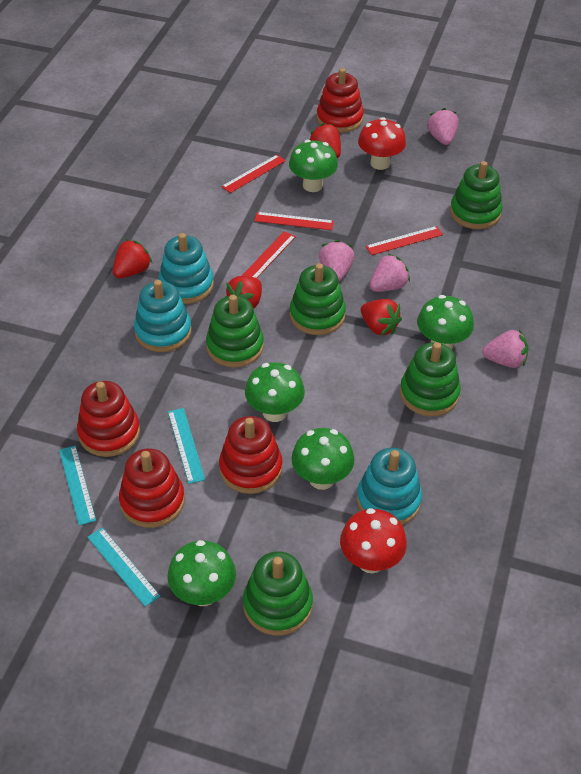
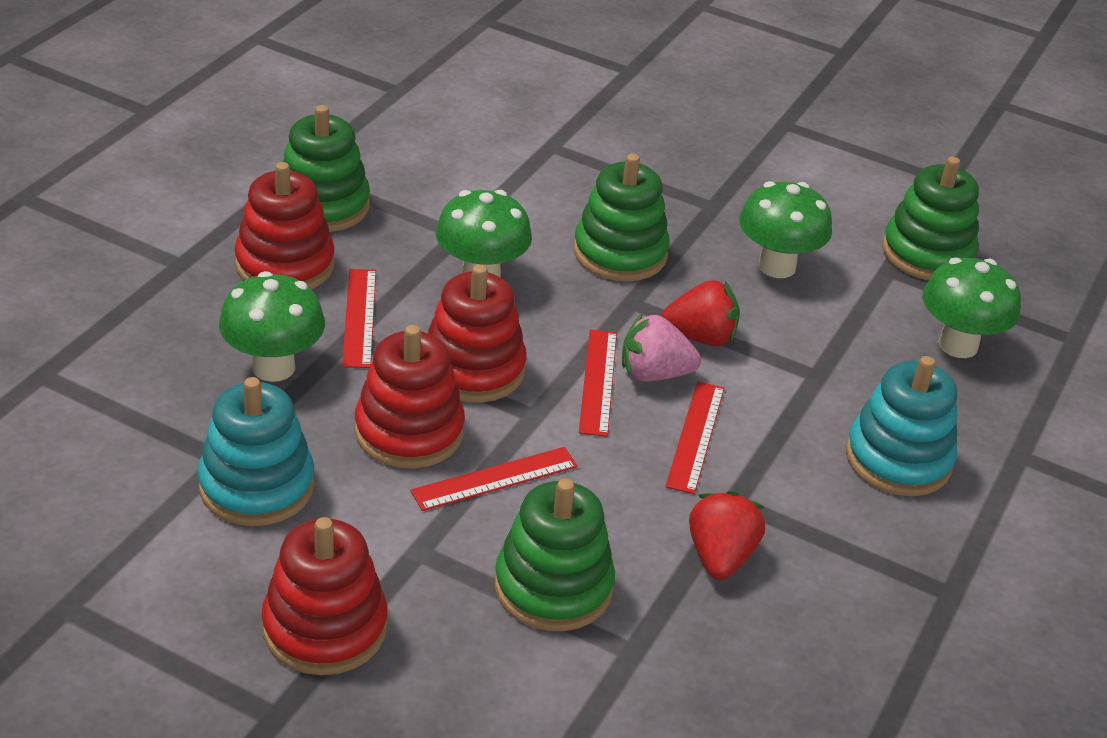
green mushroom: [167,540,236,606] [245,362,305,422] [289,140,338,192] [292,428,355,490] [417,295,474,350] = 5 -> [219,271,325,382] [436,190,532,278] [739,181,832,278] [922,258,1021,358] = 4
green stacking toy: [206,295,264,368] [243,551,313,636] [290,263,346,335] [400,342,461,416] [450,161,502,229] = 5 -> [282,105,370,232] [494,479,615,631] [574,154,670,281] [882,156,979,280] = 4
pink strawberry: [319,240,354,281] [369,254,410,292] [427,108,459,145] [482,329,528,368] = 4 -> [622,313,701,382] = 1
red mushroom: [340,508,407,573] [358,117,406,170] = 2 -> none = 0
red strawberry: [113,239,152,278] [225,276,262,309] [309,123,341,158] [361,299,402,336] = 4 -> [662,280,740,346] [689,490,765,580] = 2
turquoise ruler: [59,446,96,526] [87,528,160,607] [168,408,205,484] = 3 -> none = 0
turquoise stacking toy: [134,280,192,352] [158,233,214,304] [357,448,422,525] = 3 -> [197,377,315,526] [846,356,957,496] = 2

